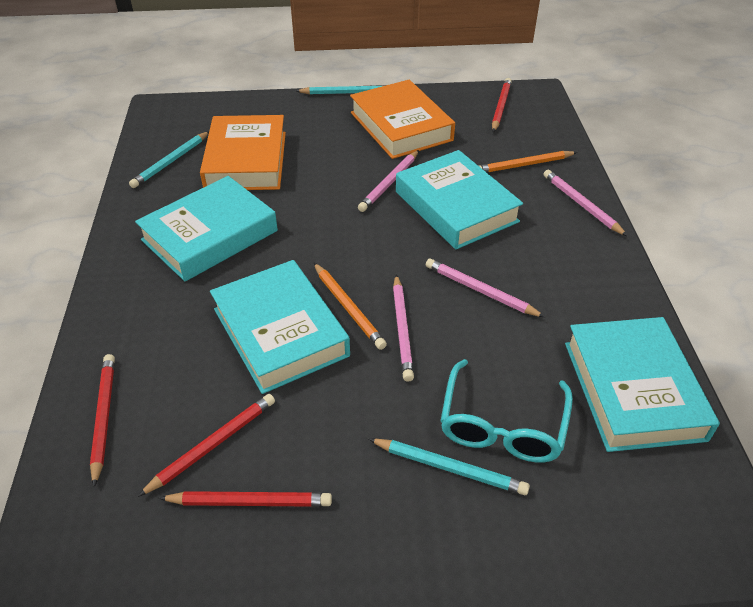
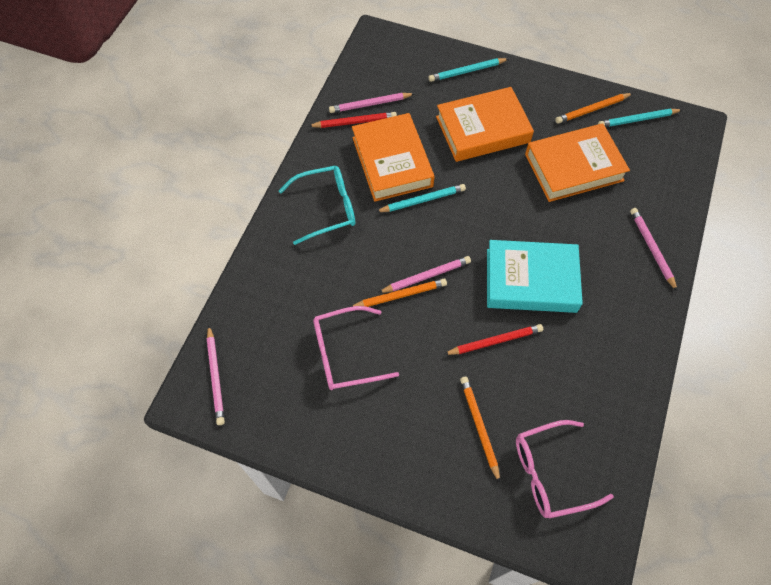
orange book: [200,115,286,190] [350,80,455,159] = 2 -> [352,113,435,202] [436,87,534,162] [525,123,630,202] = 3
orange pencil: [314,263,387,350] [479,151,577,173] = 2 -> [351,279,447,307] [460,377,500,483] [555,93,633,124] = 3
pink glasses: none = 0 -> [313,306,399,390] [516,420,614,519] = 2
red pencil: [90,354,115,487] [138,394,275,497] [159,491,332,507] [492,78,512,132] = 4 -> [309,112,397,128] [443,324,543,355] = 2
turquoise book: [135,176,278,282] [210,260,350,394] [396,150,523,249] [565,317,720,452] = 4 -> [487,240,583,313] = 1

